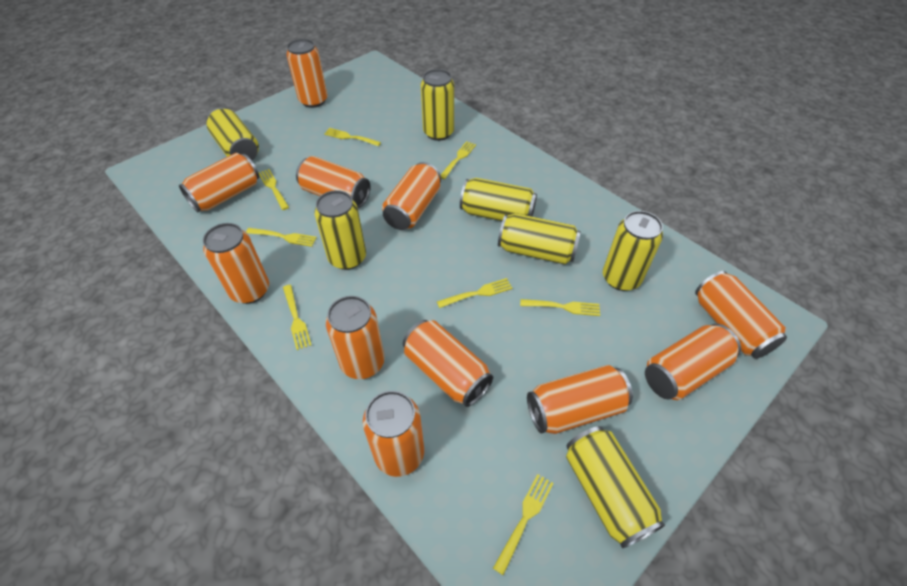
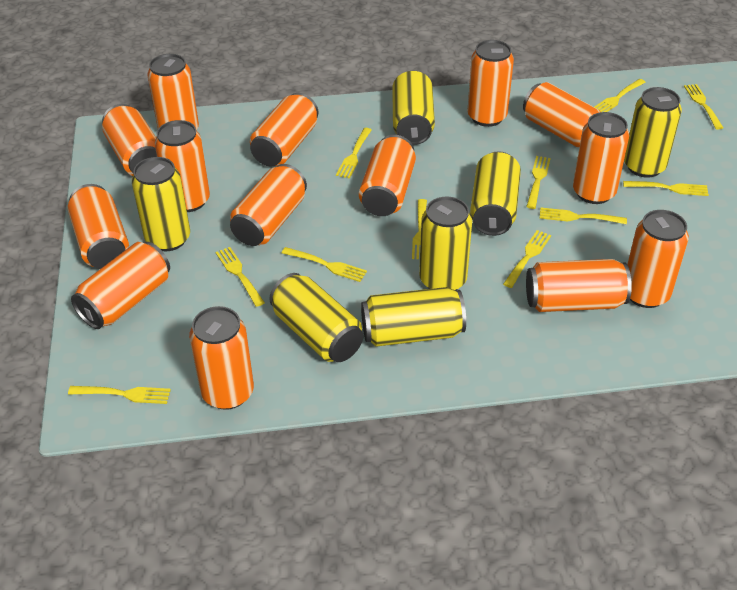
orange can: [179,153,259,212] [203,223,269,304] [286,39,328,108] [296,156,370,208] [326,296,385,379] [363,391,424,477] [382,162,441,230] [403,320,493,407] [527,365,633,434] [645,324,741,400] [695,271,787,359] = 11 -> [68,184,129,269] [71,242,170,329] [102,104,157,176] [147,54,199,130] [155,120,210,212] [189,306,254,410] [230,164,307,246] [250,93,318,167] [359,135,416,216] [467,40,514,127] [523,82,600,147] [526,259,632,312] [573,112,629,204] [627,210,689,308] = 14
yellow fork: [246,228,317,247] [259,169,289,210] [283,285,311,350] [324,128,381,146] [437,278,513,308] [441,141,476,179] [493,474,554,575] [520,299,600,316] = 8 -> [68,386,171,404] [216,247,265,307] [282,247,367,282] [336,128,372,179] [412,199,427,259] [503,230,551,288] [526,156,551,209] [540,207,627,224] [594,79,645,112] [623,181,709,196] [684,84,723,130] = 11

